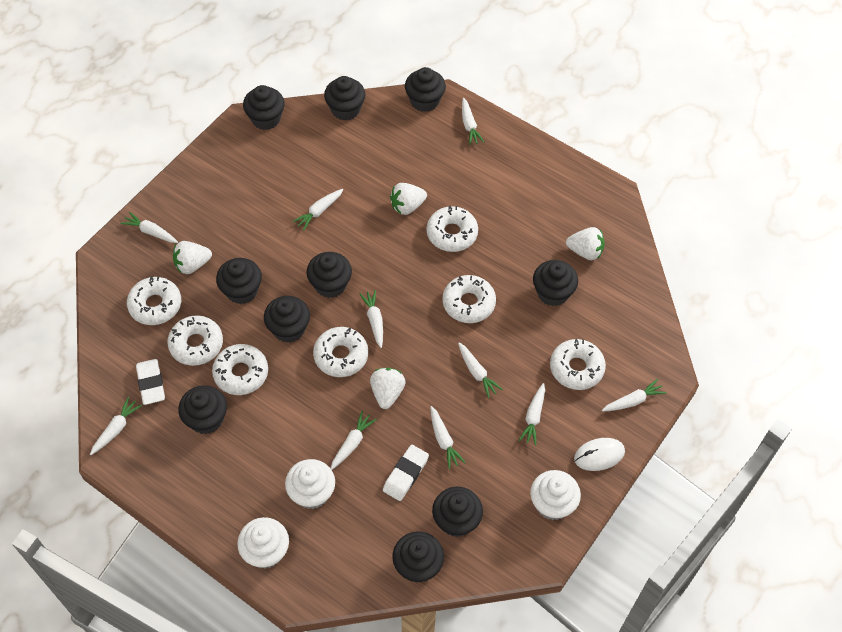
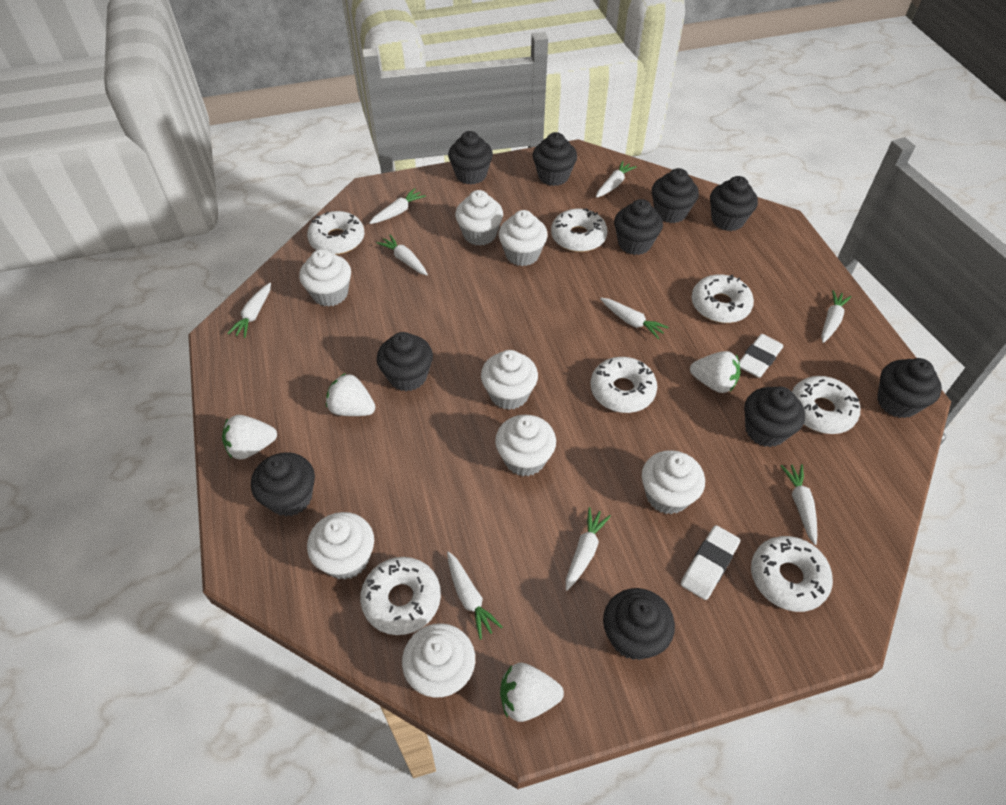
white carrot: [90,397,142,455] [120,212,178,243] [293,189,344,231] [330,411,377,470] [359,290,383,348] [431,406,466,469] [458,343,503,398] [462,98,484,145] [518,383,545,445] [602,379,667,411] = 10 -> [227,283,271,338] [369,188,426,224] [377,235,428,275] [447,551,502,640] [566,507,611,591] [596,161,637,198] [600,298,669,339] [781,464,817,545] [821,290,852,343] = 9
white cupcake: [237,517,289,568] [285,459,335,509] [530,470,581,520] = 3 -> [299,249,351,307] [307,512,374,580] [402,623,475,698] [455,190,503,246] [481,350,538,410] [495,414,556,476] [499,210,548,266] [642,450,705,514] = 8
white mouse: [574,438,625,471] = 1 -> none = 0

